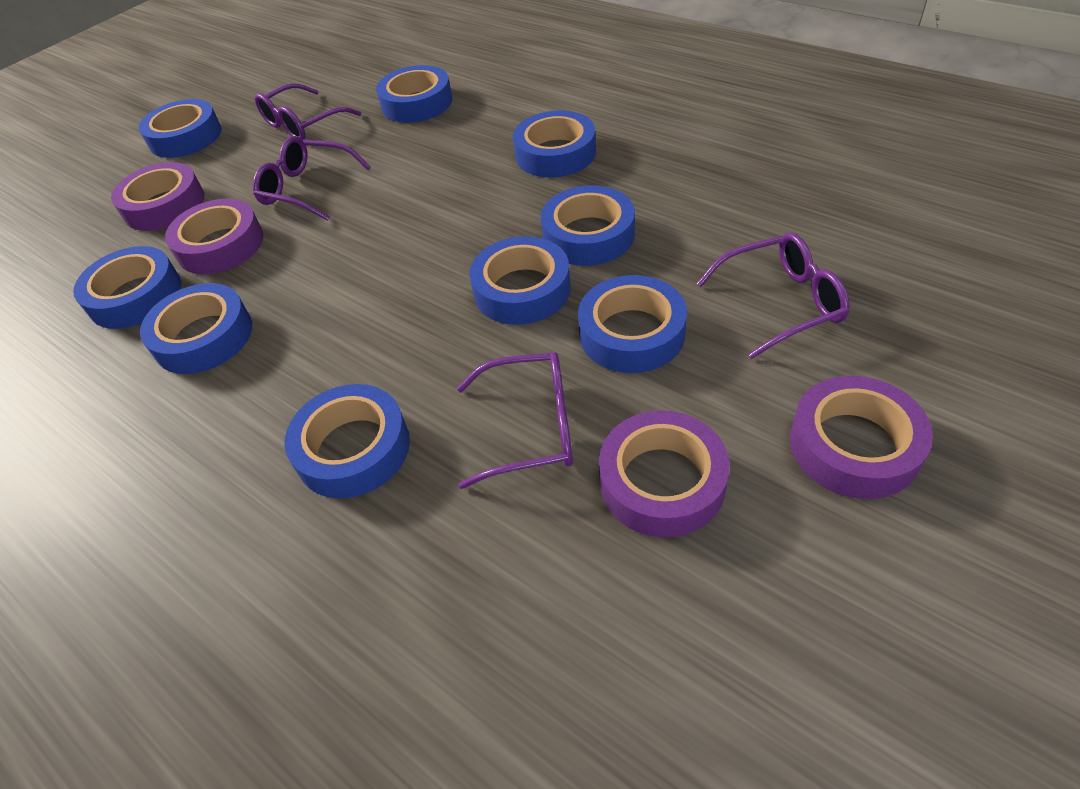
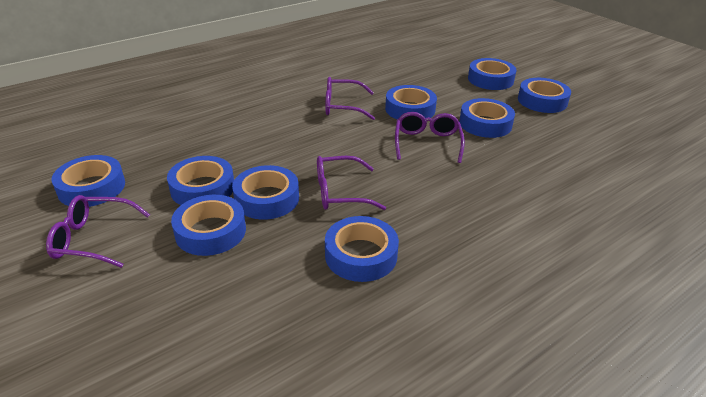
purple tape: [111,162,204,231] [165,199,263,274] [599,410,730,537] [790,376,933,499] = 4 -> none = 0

